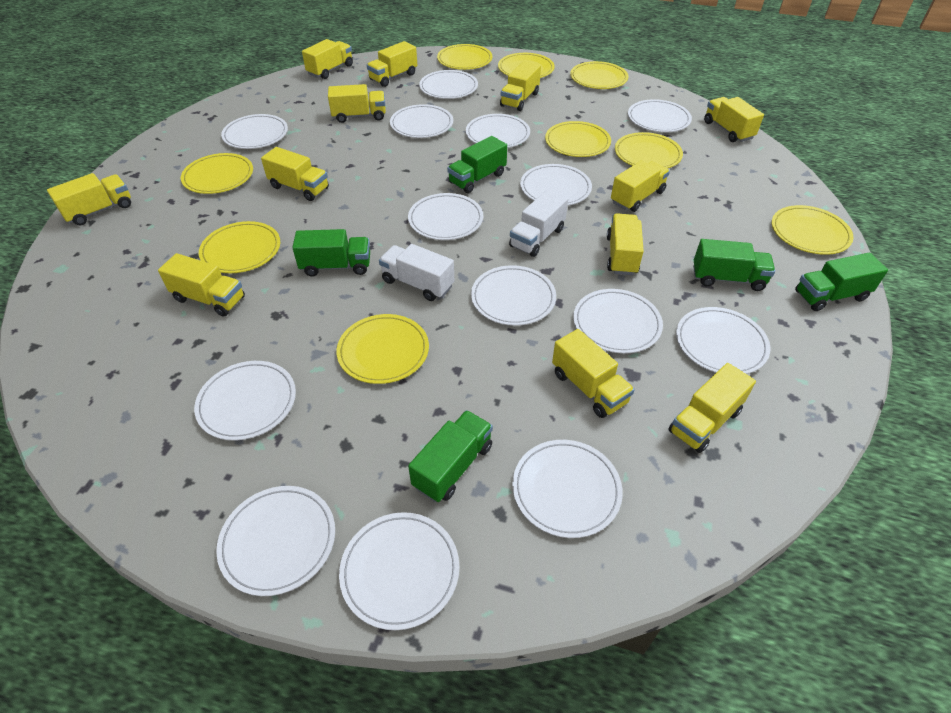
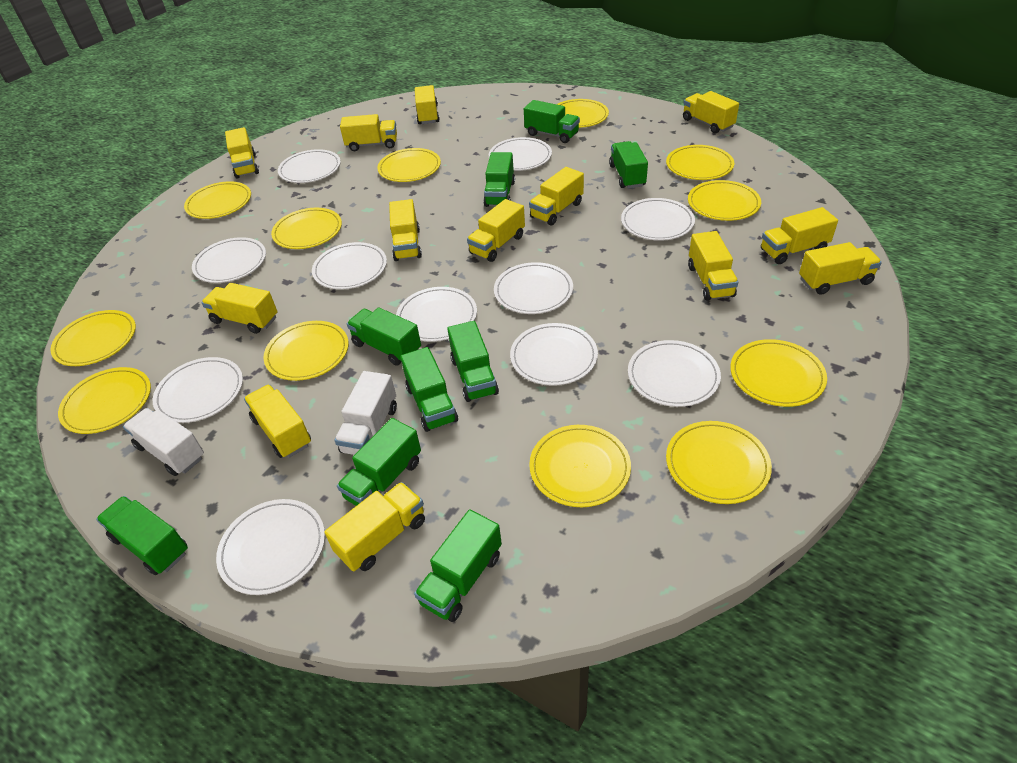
green truck: [292,229,370,277] [408,410,493,502] [447,136,507,193] [693,239,775,291] [795,253,888,311] = 5 -> [96,496,188,575] [337,418,421,506] [347,307,421,366] [400,347,458,432] [414,509,502,622] [447,321,499,402] [483,152,515,207] [524,100,580,143] [609,141,648,188] = 9
white plate: [194,361,296,441] [216,486,335,596] [221,114,288,149] [339,512,459,630] [390,104,453,138] [408,193,483,240] [419,70,478,99] [466,114,530,148] [471,265,556,326] [512,440,623,538] [520,164,592,206] [573,289,663,354] [628,99,692,132] [676,307,770,374] = 14 -> [153,357,243,423] [192,237,266,283] [216,499,325,595] [278,149,341,183] [312,242,387,290] [396,287,477,342] [489,137,552,171] [494,262,573,314] [510,323,598,386] [621,198,695,241] [628,340,721,407] = 11
yellow plate: [181,153,253,194] [199,221,280,273] [336,314,429,384] [437,44,493,70] [498,53,555,78] [545,121,611,157] [570,61,628,89] [615,132,683,168] [772,205,853,255] = 9 -> [50,310,136,366] [58,367,151,434] [184,181,251,219] [263,321,349,381] [271,208,342,249] [377,148,441,182] [529,425,631,507] [557,99,609,128] [666,145,734,180] [666,421,772,504] [688,180,761,221] [730,339,827,407] = 12
yellow truck: [47,173,131,225] [158,253,245,317] [261,147,329,201] [302,39,353,79] [328,84,386,123] [367,41,417,87] [500,61,541,111] [552,329,635,418] [607,213,644,275] [611,160,670,212] [668,363,756,453] [704,97,764,142] = 12 -> [201,283,277,334] [225,127,259,178] [244,384,311,458] [324,482,425,572] [340,114,397,151] [389,199,422,261] [415,85,440,124] [467,199,525,262] [529,167,584,226] [683,91,739,134] [688,231,738,301] [761,207,838,264] [799,242,882,295] = 13

